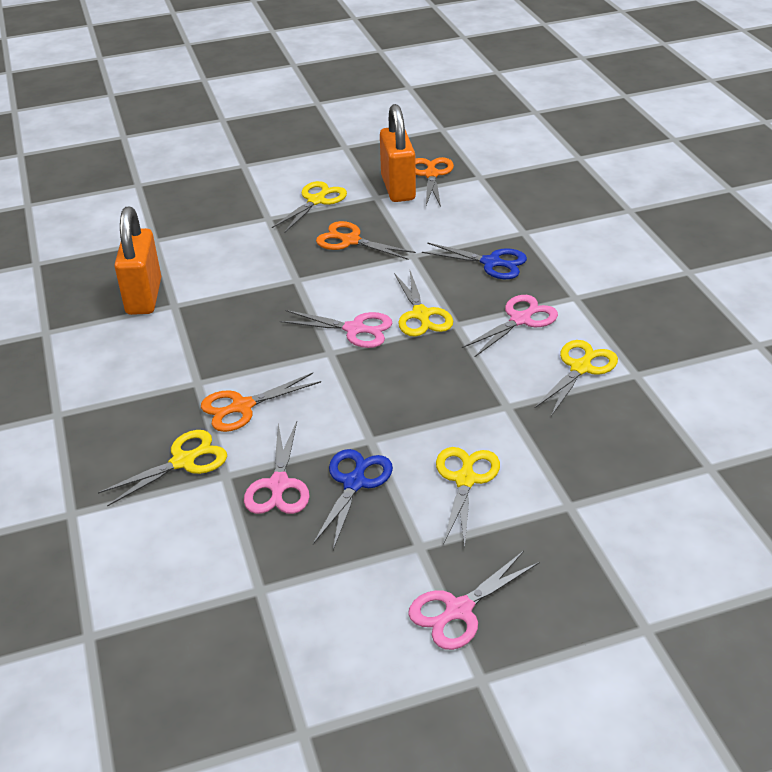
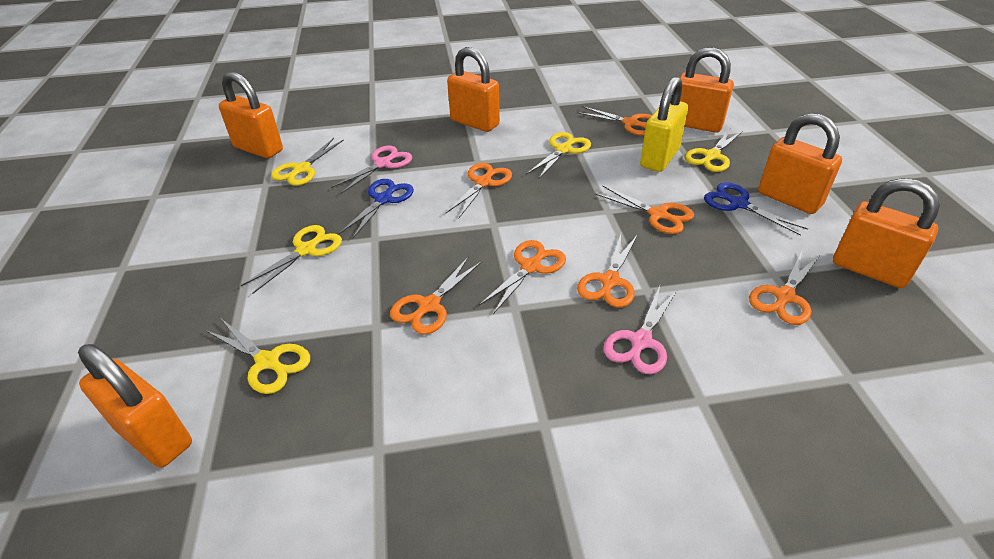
orange padlock: [114,207,161,315] [380,104,416,202] = 2 -> [78,344,192,468] [219,72,283,158] [447,47,500,132] [679,47,734,133] [758,113,842,214] [833,178,940,288] = 6
orange scissors: [201,373,321,432] [316,221,416,260] [415,157,454,207] = 3 -> [390,256,482,334] [445,163,512,218] [478,240,566,314] [577,106,652,136] [577,234,637,308] [595,186,694,234] [749,251,820,325] = 7
pink scissors: [244,422,310,514] [280,310,392,348] [408,551,540,650] [462,295,558,357] = 4 -> [331,145,412,194] [604,286,678,374] = 2
yellow padlock: none = 0 -> [640,76,688,172] = 1

